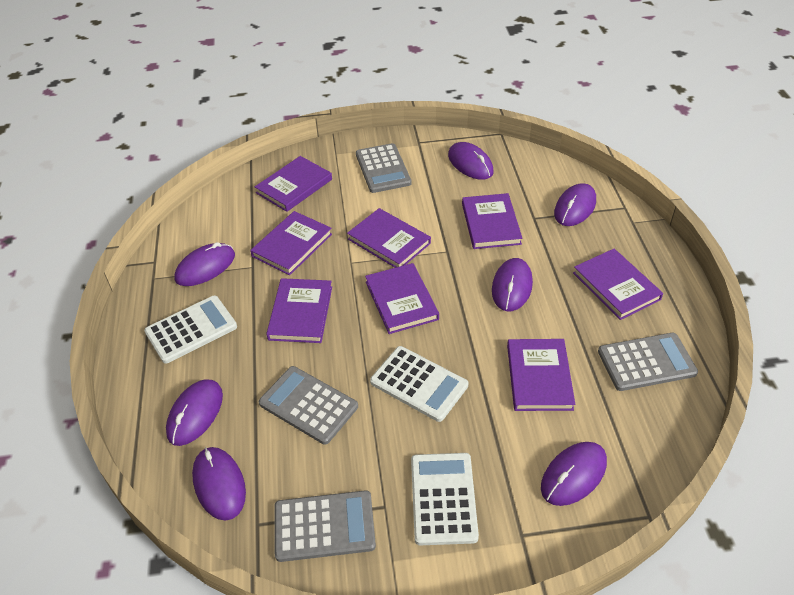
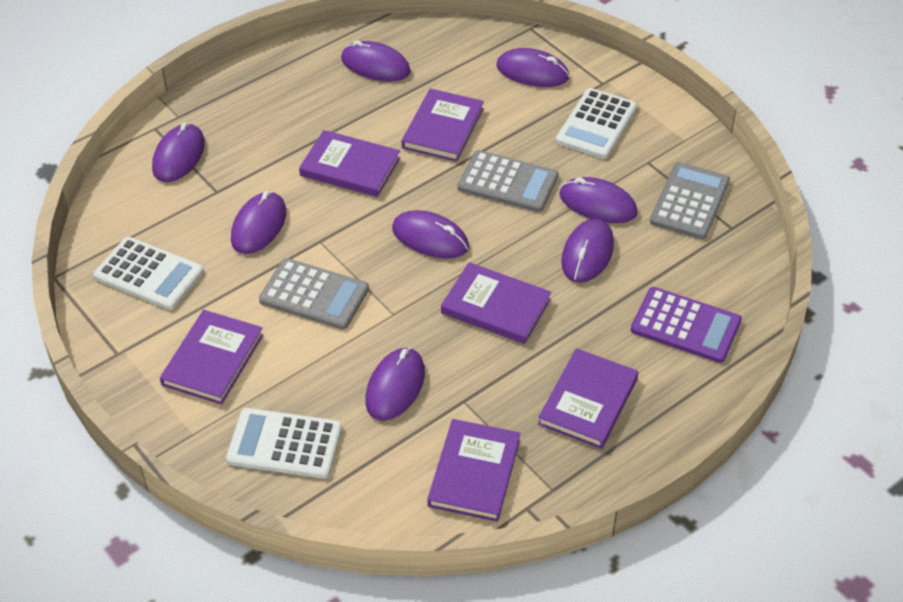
grey calculator: [259,366,358,445] [274,490,376,562] [356,143,412,193] [598,333,698,391] = 4 -> [259,258,369,330] [458,150,558,212] [650,162,730,239] = 3
purple book: [250,211,332,275] [255,156,332,212] [266,278,332,343] [347,208,431,268] [365,263,439,334] [462,193,522,249] [507,339,575,411] [573,249,663,320] = 8 -> [160,310,264,405] [299,130,400,197] [402,89,484,162] [427,419,520,522] [441,262,551,344] [538,348,639,449] = 6
purple calculator: none = 0 -> [631,287,742,363] = 1
purple mouse: [166,379,223,446] [174,242,235,286] [192,447,246,521] [448,142,494,180] [492,258,533,311] [541,442,607,506] [554,183,596,226] = 7 -> [152,122,205,182] [231,191,286,254] [341,40,411,81] [365,348,425,421] [392,210,469,259] [496,48,569,87] [559,177,638,223] [561,219,614,283] = 8

